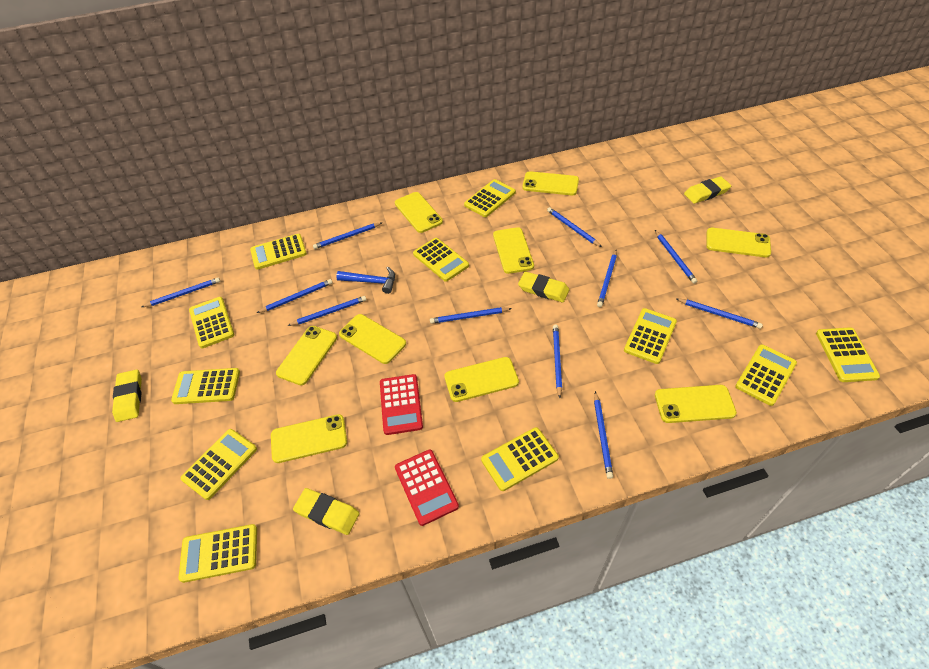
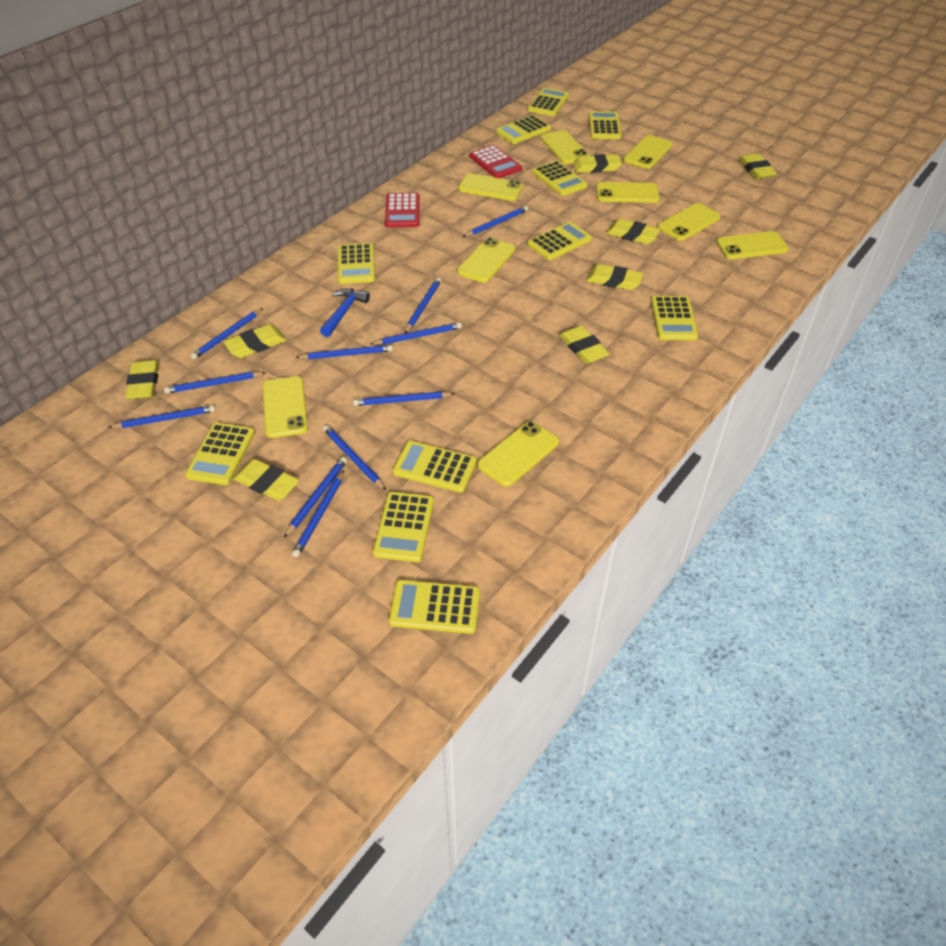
yellow eraser: [112,369,142,422] [293,488,360,535] [518,271,569,303] [684,176,731,204] = 4 -> [125,360,159,400] [223,324,286,358] [233,459,300,501] [559,325,610,364] [573,154,622,173] [586,264,643,290] [606,219,661,244] [739,153,777,179] = 8

